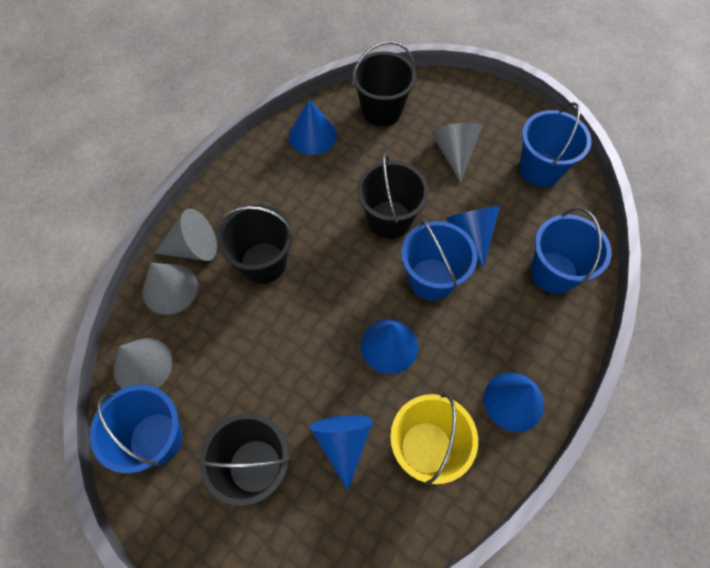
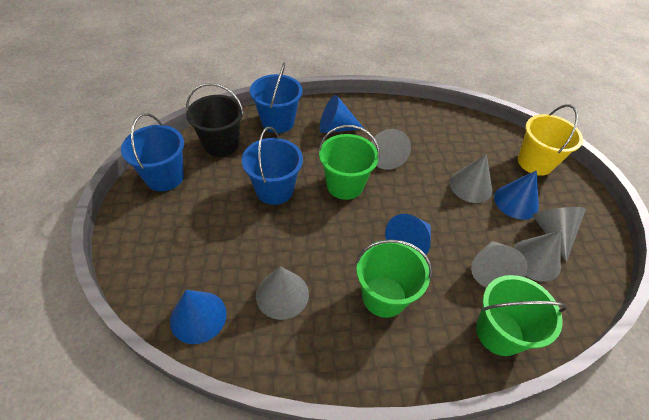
black bucket: [197,413,291,506] [216,204,294,284] [352,41,416,126] [357,153,429,239] = 4 -> [186,83,244,157] = 1
blue bucket: [90,385,183,473] [401,219,477,301] [519,102,591,187] [531,208,611,294] = 4 -> [121,113,184,191] [242,127,303,205] [250,63,303,133] = 3
blue cone: [289,99,337,155] [309,415,373,491] [361,319,418,374] [445,206,500,268] [484,372,544,432] = 5 -> [170,290,227,344] [320,95,364,133] [385,214,431,255] [494,170,539,220] = 4
green bucket: none = 0 -> [319,125,380,200] [356,239,432,318] [476,275,568,356] = 3
grey cone: [113,338,173,389] [143,263,198,315] [154,209,217,261] [431,123,482,183] = 4 -> [256,266,309,320] [371,129,411,170] [450,154,493,203] [471,241,528,288] [513,231,561,282] [532,207,586,262] = 6

